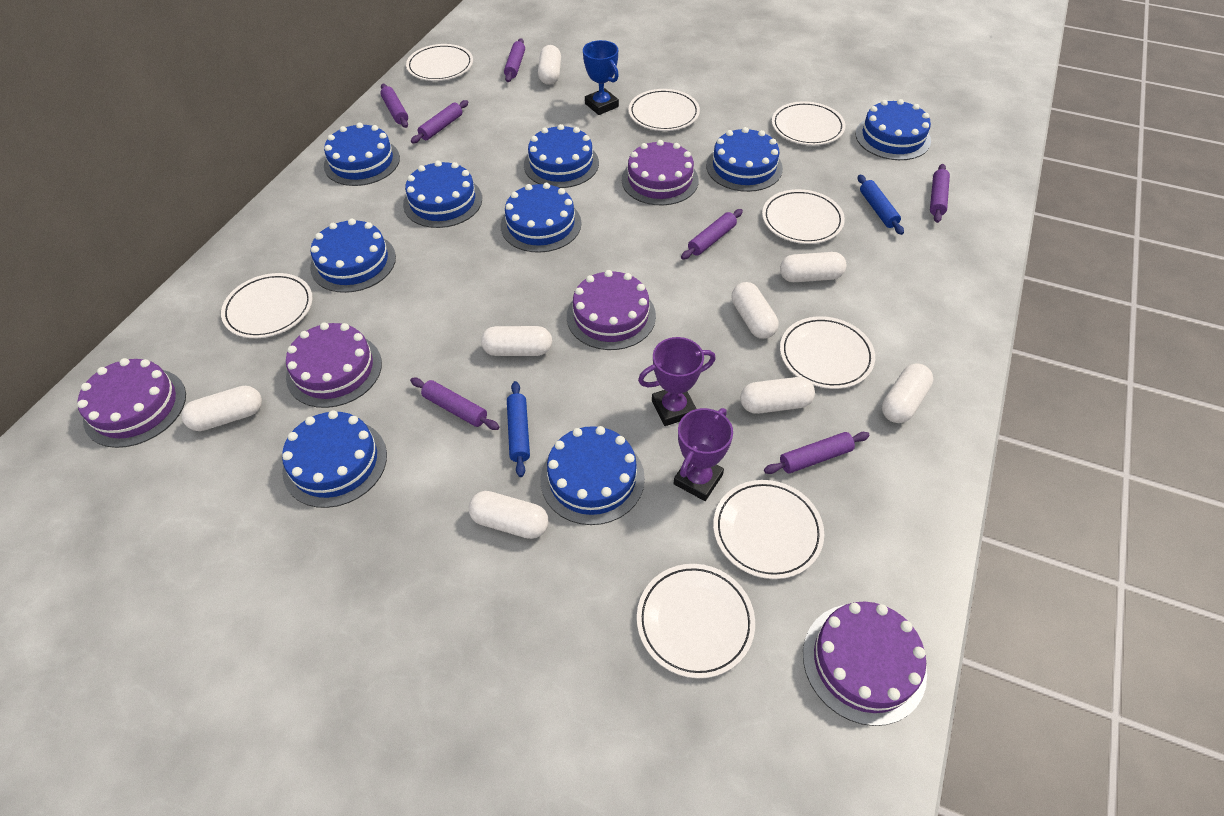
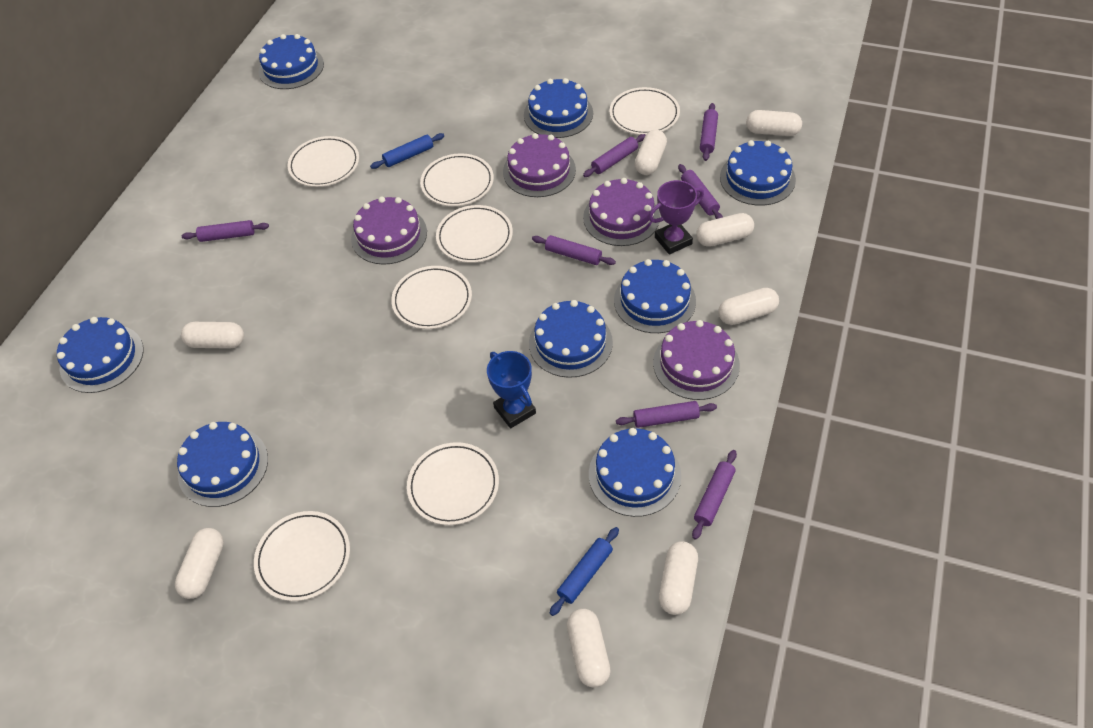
blue cake: [282,410,387,508] [310,219,396,293] [324,123,400,186] [403,160,482,228] [501,183,582,253] [524,124,599,188] [541,426,645,525] [706,127,783,192] [856,99,931,160] = 9 -> [57,317,144,393] [177,422,268,507] [258,34,324,89] [524,78,593,138] [529,300,613,378] [589,428,681,517] [614,259,696,333] [720,140,796,206] = 8
purple cake: [77,358,186,448] [286,322,382,408] [567,270,656,350] [622,140,699,205] [803,602,927,726] = 5 -> [351,197,427,265] [503,133,576,197] [583,178,660,246] [653,320,740,400] = 4
purple trophy: [638,337,716,426] [674,408,733,501] = 2 -> [648,180,704,255] = 1
white plate: [221,273,313,338] [406,44,473,81] [629,89,700,131] [637,564,755,678] [713,480,824,579] [762,189,845,244] [772,101,845,145] [780,316,875,389] = 8 -> [254,511,350,601] [288,136,359,187] [391,266,472,329] [407,442,499,525] [420,153,494,206] [436,205,513,263] [609,87,680,135] = 7

